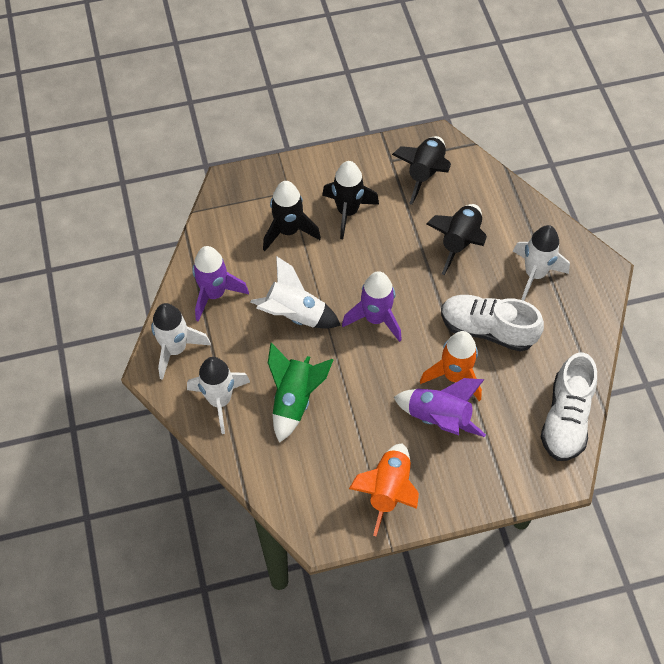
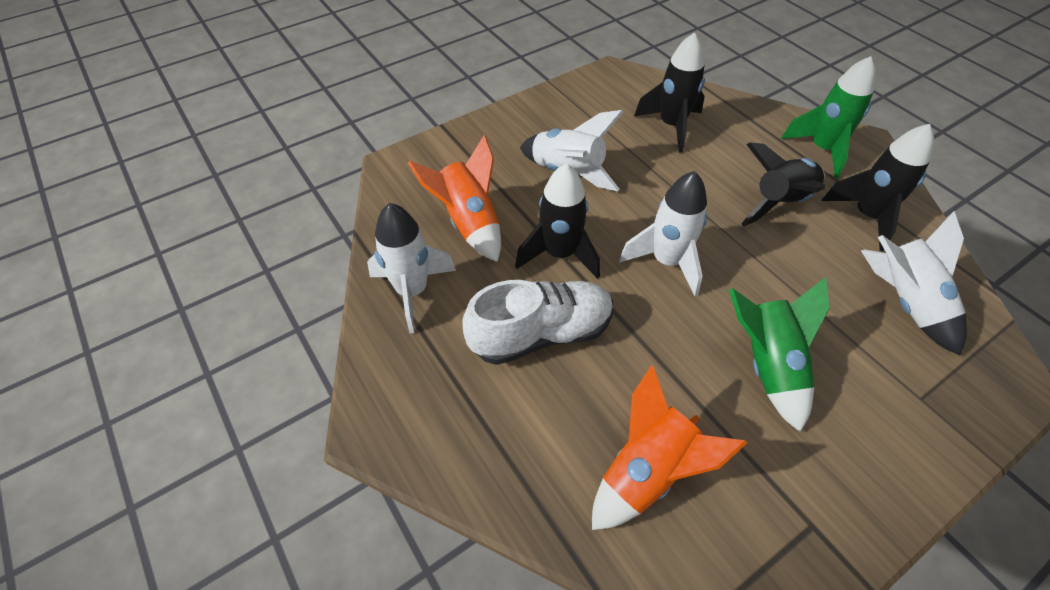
green rocket: [268,343,334,443] = 1 -> [729,277,830,432] [781,56,876,178] = 2
purple rocket: [192,246,249,322] [342,271,402,342] [394,378,486,437] = 3 -> none = 0
white shoe: [441,295,544,352] [541,353,597,461] = 2 -> [462,280,613,365] = 1

